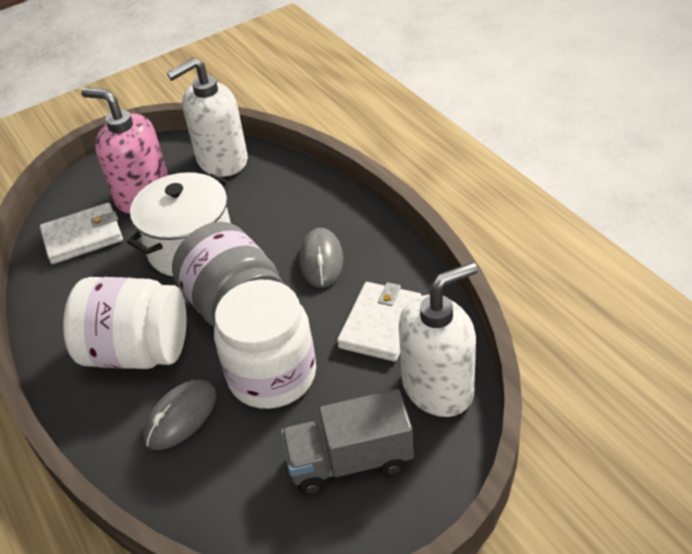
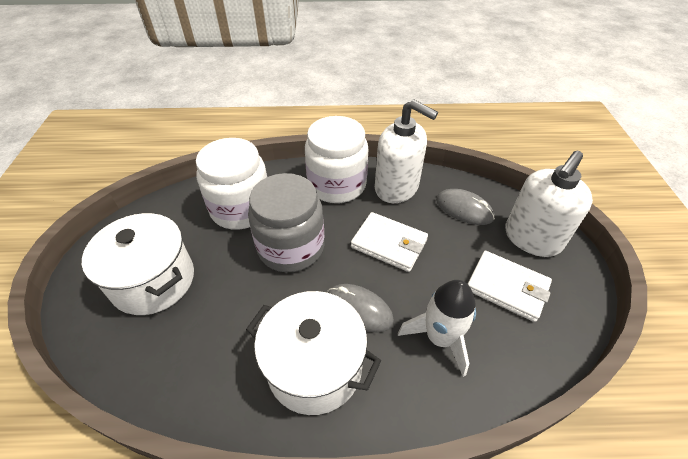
grey truck: [281,389,414,495] = 1 -> none = 0
pink soap dispenser: [81,88,168,214] = 1 -> none = 0
white pot: [127,172,231,276] = 1 -> [82,213,194,315] [246,291,381,415] = 2
white rocket: none = 0 -> [398,280,476,377] = 1

